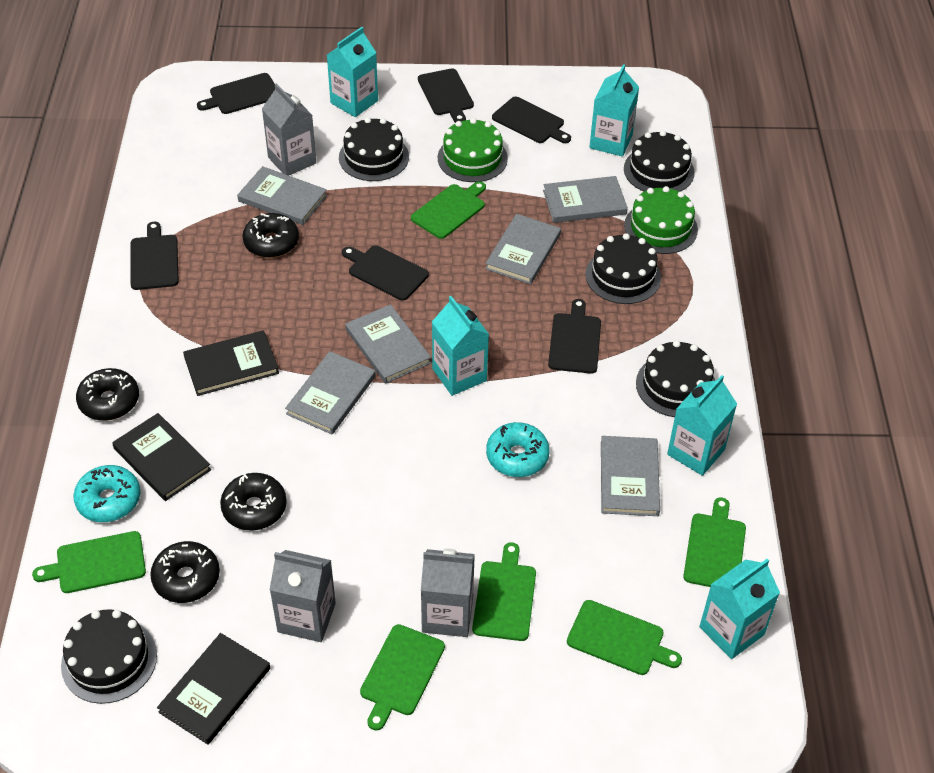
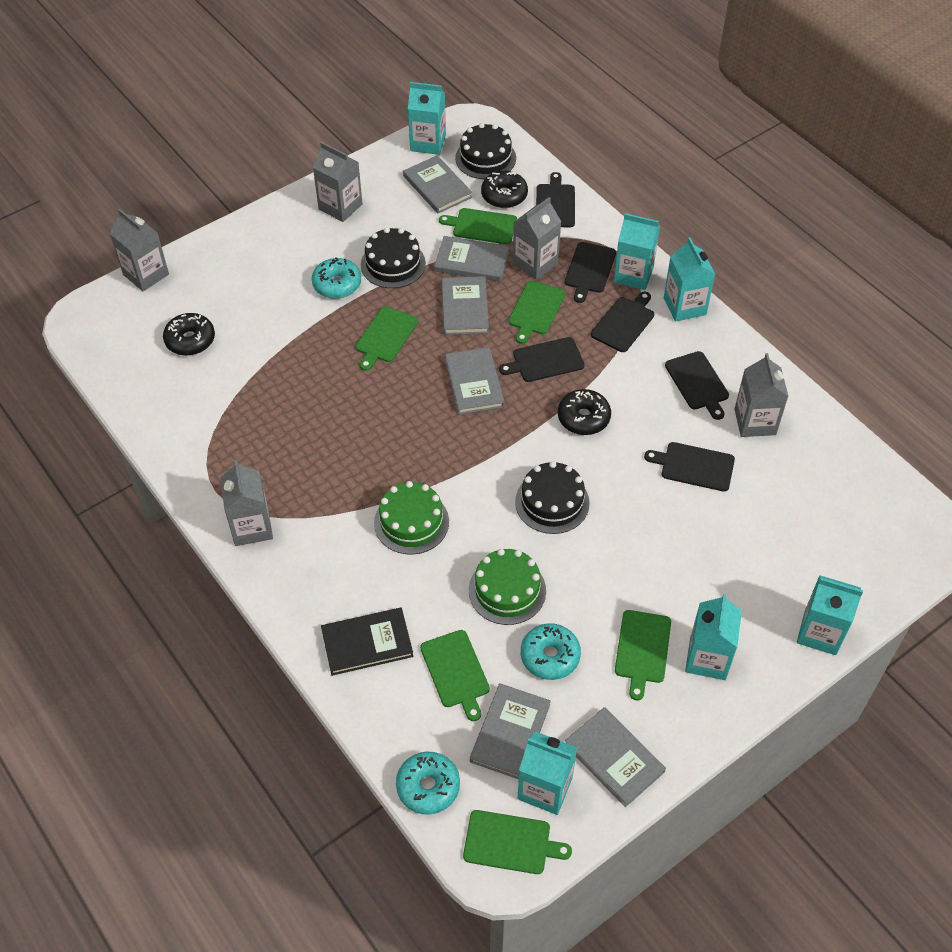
black book: [112,413,211,501] [157,633,270,745] [183,330,279,396] = 3 -> [321,608,413,676] = 1
black cake: [61,609,157,704] [339,117,409,181] [585,233,661,304] [624,130,695,192] [636,340,715,417] = 5 -> [361,228,426,288] [455,123,516,179] [515,461,590,534] = 3
black donut: [76,368,139,421] [150,541,220,603] [220,473,287,531] [242,213,299,258] = 4 -> [163,313,215,356] [481,171,528,208] [558,389,611,435] = 3
grey carton: [262,83,316,176] [270,550,336,642] [421,549,475,637] = 3 -> [110,209,169,291] [220,460,273,546] [313,142,363,222] [513,197,561,280] [735,353,789,437] = 5
turquoise carton: [327,27,378,117] [432,296,489,396] [589,64,639,157] [667,375,737,476] [699,559,780,659] = 5 -> [408,82,446,155] [517,731,577,815] [614,213,660,290] [664,237,715,322] [685,594,742,680] [797,575,863,655] = 6
turquoise donut: [73,465,140,522] [486,422,550,477] = 2 -> [312,257,361,299] [396,752,460,815] [521,623,581,680] = 3

